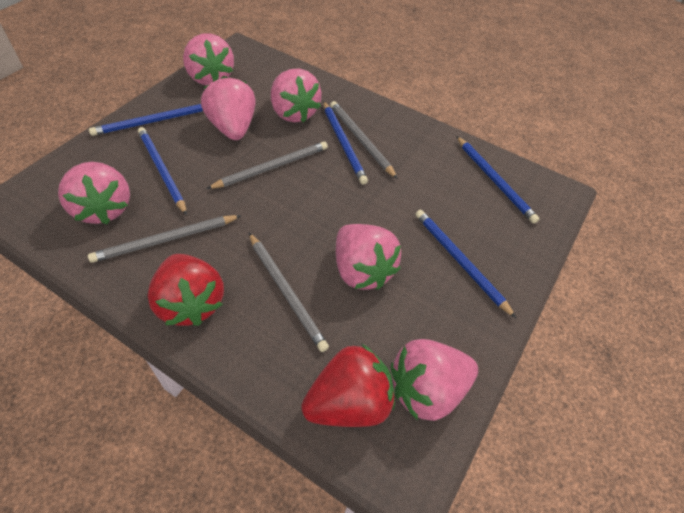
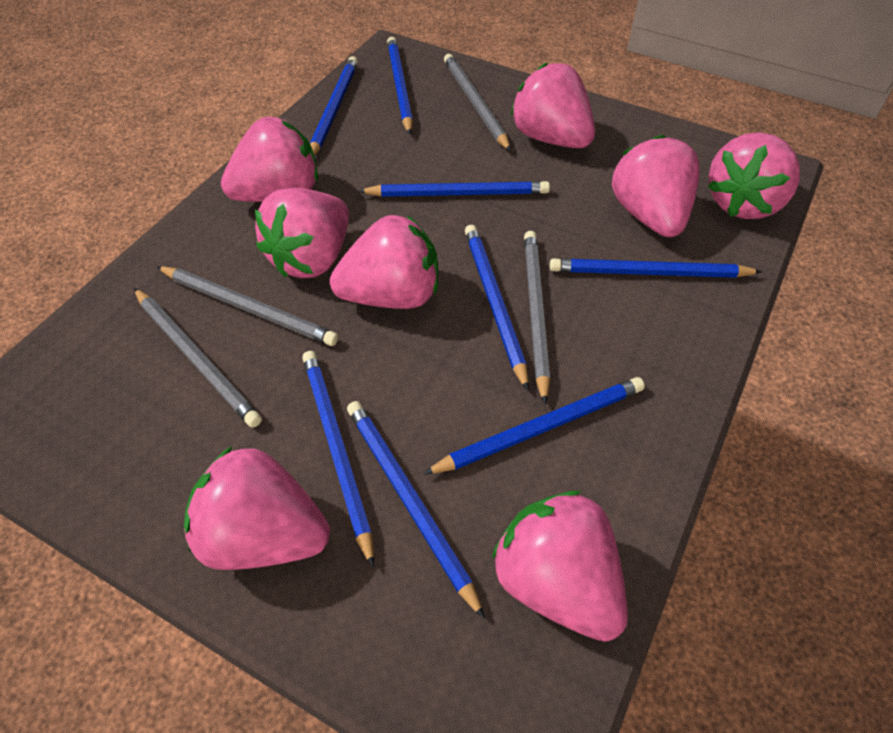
blue pencil: [89,104,203,136] [138,127,187,215] [323,101,368,184] [416,210,516,318] [456,136,539,224] = 5 -> [302,351,374,568] [310,56,358,156] [347,401,485,619] [358,181,550,197] [387,37,413,134] [423,377,645,474] [465,225,529,391] [550,258,762,278] = 8
pink strawberry: [58,162,130,224] [183,34,234,86] [201,76,256,140] [271,69,322,123] [336,224,401,290] [391,339,478,421] = 6 -> [184,446,330,570] [221,117,318,202] [255,188,349,278] [330,215,438,309] [492,491,628,641] [511,63,595,148] [612,135,700,237] [707,132,800,219] = 8
red strawberry: [147,254,224,326] [301,344,395,427] = 2 -> none = 0

